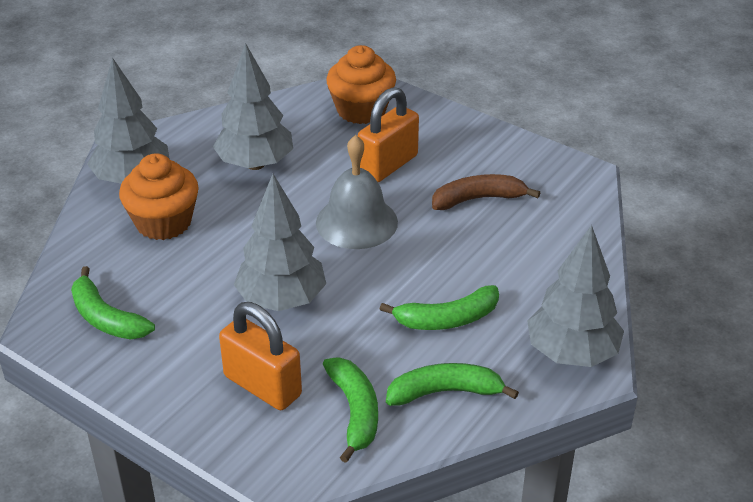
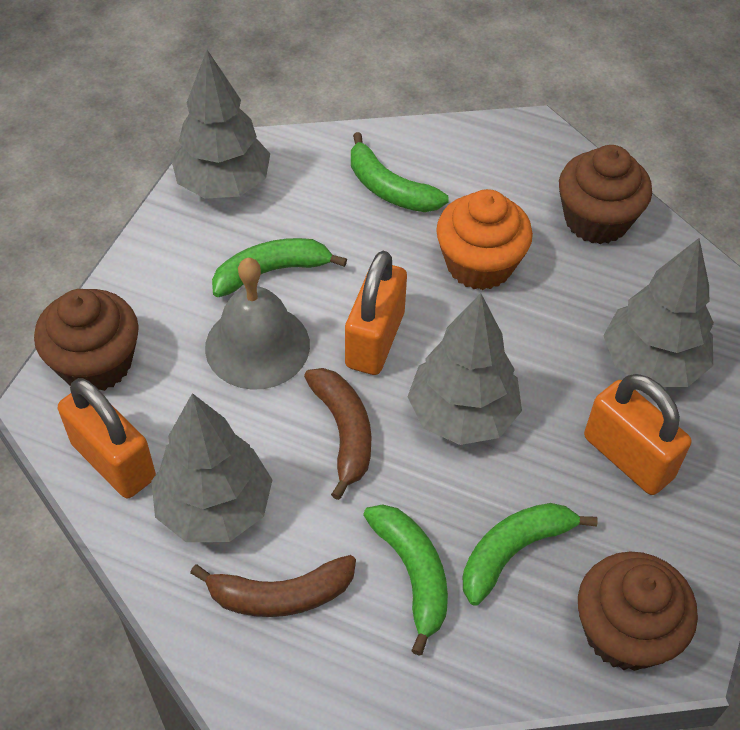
brown banana: [432,174,540,210] = 1 -> [190,555,356,617] [304,368,371,500] = 2
brown cupcake: none = 0 -> [34,289,139,391] [559,145,652,244] [578,551,698,671] = 3
orange cupcake: [119,153,199,240] [326,45,396,124] = 2 -> [436,189,533,290] = 1
orange padlock: [219,302,302,410] [358,87,419,182] = 2 -> [58,378,156,498] [345,251,407,375] [584,374,691,495] = 3

